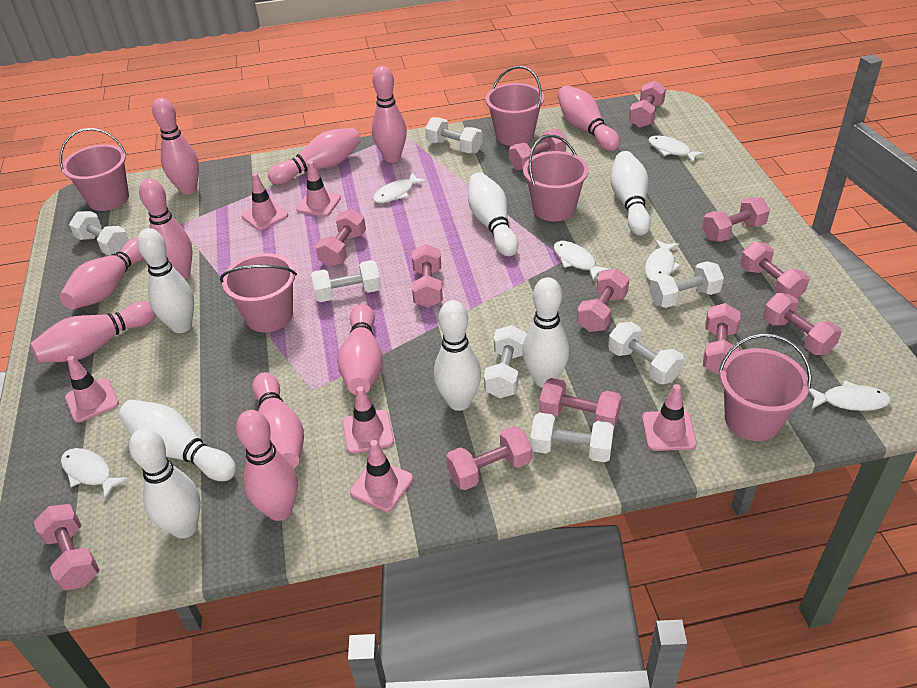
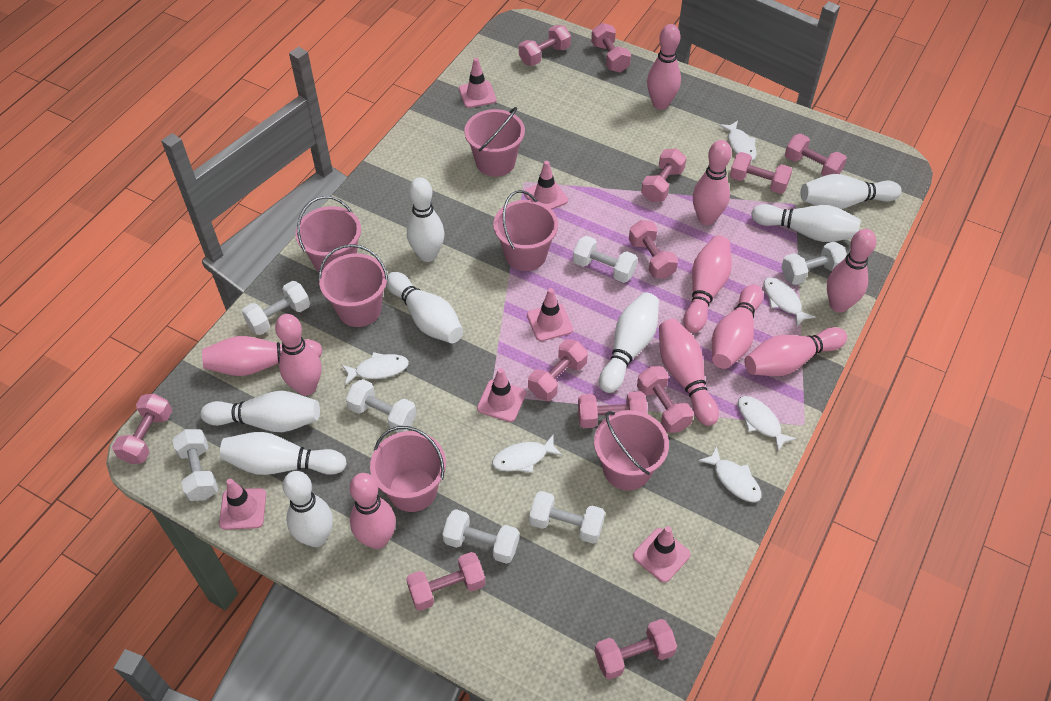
pink bucket: [60,128,129,211] [220,253,297,333] [486,66,544,146] [523,135,589,221] [719,334,812,441] = 5 -> [295,196,361,273] [319,244,388,327] [370,426,446,512] [464,107,525,177] [493,190,558,271] [594,410,669,490] = 6
white bowling pin: [118,399,236,481] [129,428,201,539] [137,228,194,333] [434,300,481,411] [468,172,519,256] [522,277,569,388] [611,151,651,236] = 7 -> [200,391,320,432] [220,432,347,475] [283,471,333,547] [386,272,463,343] [407,177,445,262] [599,292,659,393] [751,204,861,242] [800,174,902,209] = 8

